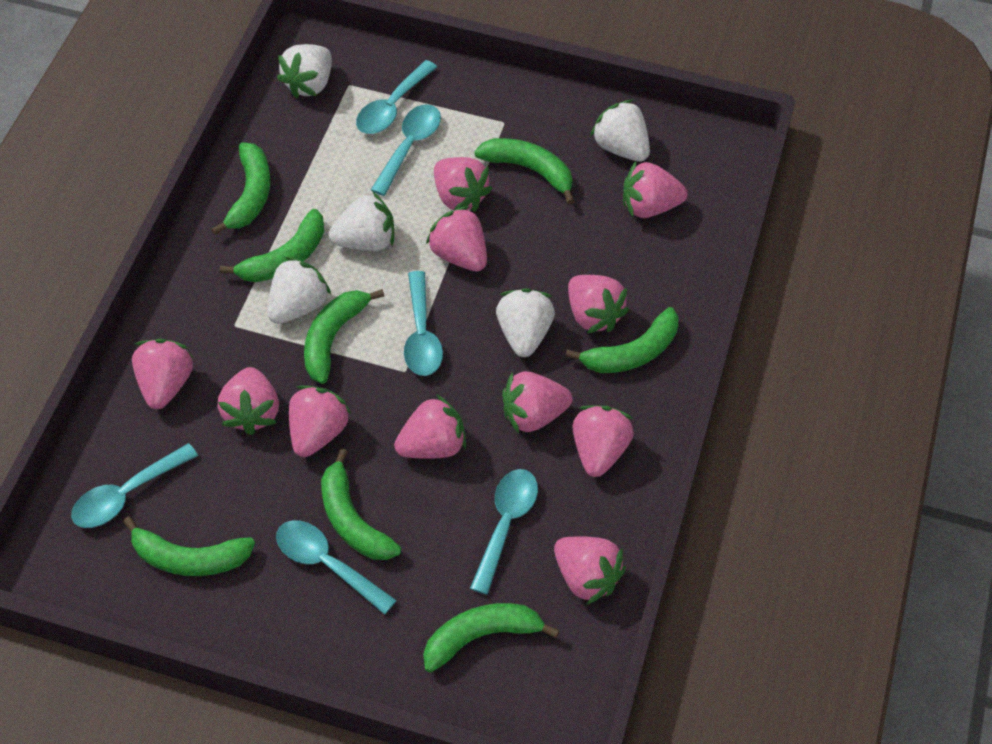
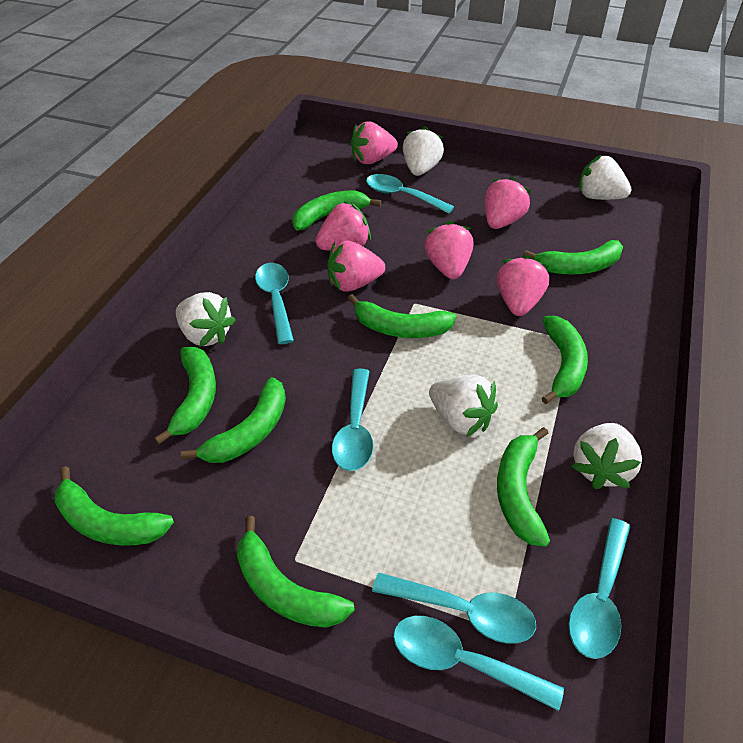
green banana: [123,516,255,576] [211,142,271,235] [220,209,324,282] [304,289,384,384] [321,448,401,560] [423,603,560,673] [474,138,574,204] [565,307,679,373] = 8 -> [55,466,174,546] [154,347,216,445] [181,377,286,463] [237,516,355,628] [292,190,382,231] [348,294,456,338] [497,427,550,547] [523,240,623,274] [542,316,588,404] = 9
pink strawberry: [132,339,194,409] [218,367,279,435] [289,386,351,457] [394,394,466,459] [426,206,487,272] [434,157,493,212] [502,371,572,434] [554,536,626,605] [568,275,629,333] [573,405,634,477] [623,161,687,218] = 11 -> [315,202,371,251] [327,240,385,292] [350,121,398,164] [425,221,473,279] [485,177,531,229] [497,255,550,316] = 6

